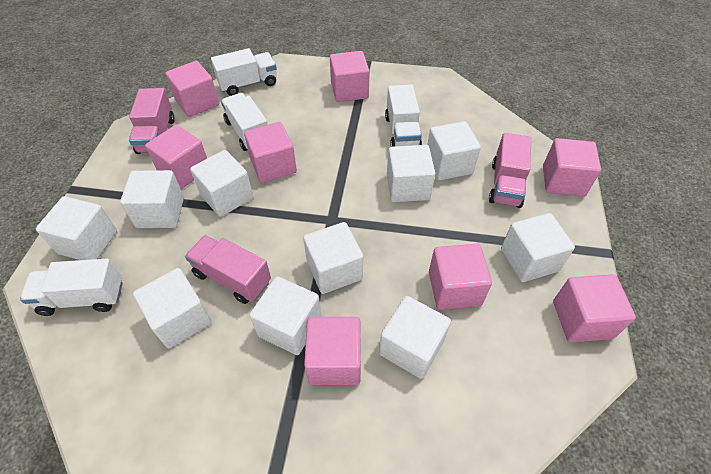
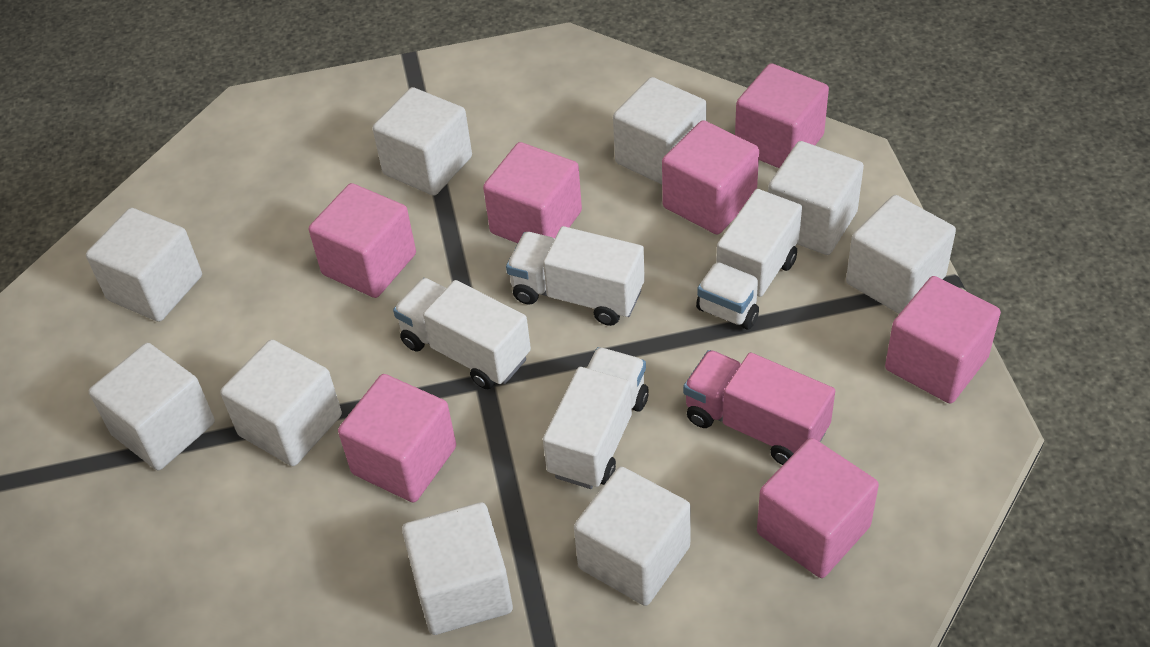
pink cube: [145,125,207,189] [165,61,219,117] [244,122,297,183] [304,317,361,385] [330,51,370,102] [429,244,492,310] [543,138,601,197] [553,274,636,343] = 8 -> [309,183,416,298] [338,374,456,502] [483,142,582,243] [662,120,759,235] [735,63,829,168] [757,438,879,578] [885,276,1001,403] = 7
pink truck: [129,88,175,154] [185,235,271,304] [489,133,531,208] = 3 -> [683,350,835,465] = 1
white cube: [36,196,117,260] [120,170,184,228] [133,268,211,348] [190,150,253,217] [250,276,321,355] [303,222,363,294] [379,296,451,379] [387,145,435,202] [427,121,481,180] [501,213,575,282] = 10 -> [86,208,202,322] [89,343,215,470] [220,339,342,466] [373,87,472,196] [402,502,513,635] [574,467,691,606] [613,77,707,185] [768,141,864,255] [846,195,956,314] = 9

